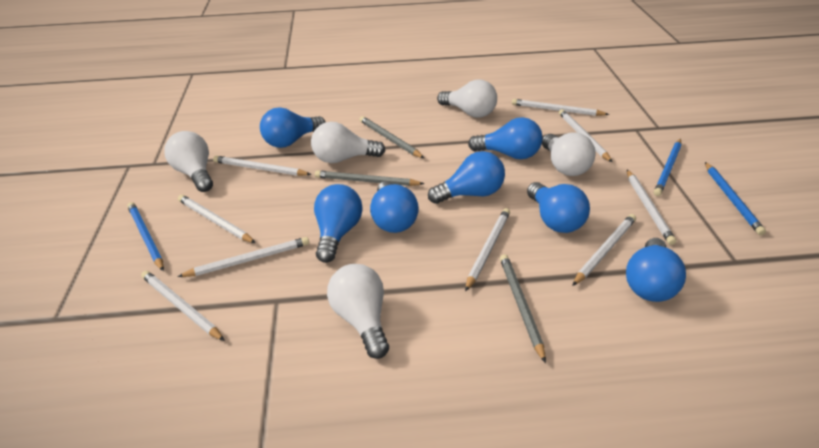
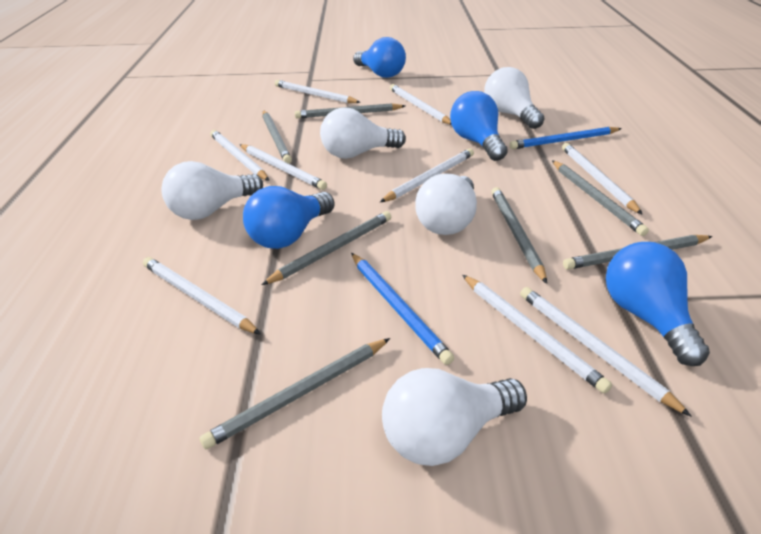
blue light bulb: [260,108,325,148] [314,184,362,263] [370,181,419,233] [428,151,505,204] [468,117,542,159] [527,182,590,233] [626,238,686,302] = 7 -> [243,186,335,249] [353,37,406,78] [450,91,508,161] [606,242,710,366] = 4
blue pencil: [127,202,164,271] [654,139,682,196] [705,162,766,235] = 3 -> [351,253,454,365] [509,127,622,149] = 2
grey pencil: [315,170,424,186] [360,116,424,158] [500,254,546,363] = 3 -> [199,338,390,449] [261,211,391,285] [262,110,292,164] [295,103,405,118] [491,187,547,284] [552,160,649,236] [563,235,713,270] = 7

